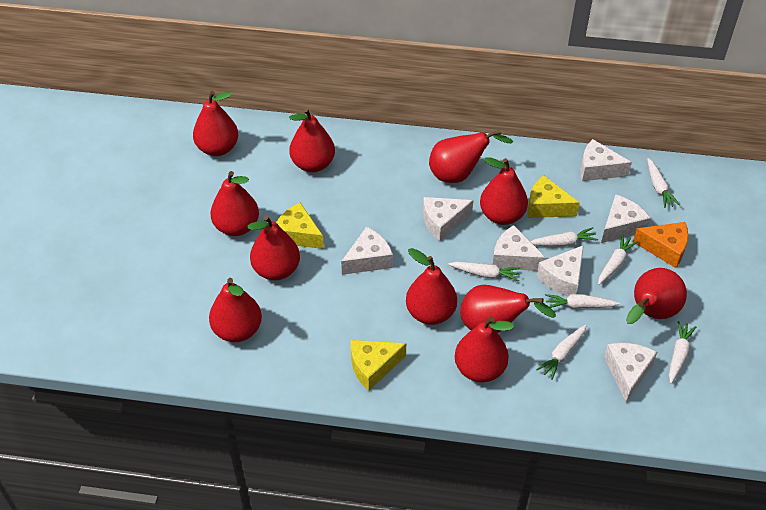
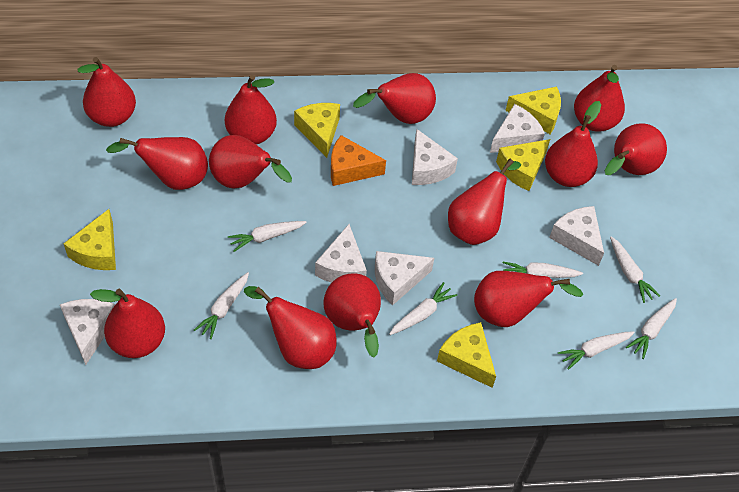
red pear: [193,91,238,156] [209,278,262,342] [210,171,259,236] [248,215,300,280] [289,108,335,172] [406,248,457,325] [429,129,513,183] [455,316,514,382] [460,285,556,333] [480,157,528,225] [626,268,687,324] = 11 -> [77,57,136,127] [90,289,165,358] [106,137,208,190] [209,135,292,189] [225,75,277,144] [244,286,336,369] [323,273,381,357] [353,73,436,124] [448,159,521,245] [474,271,583,327] [545,101,601,187] [574,65,625,132] [605,123,667,175] = 13
white cheese: [341,226,393,275] [423,197,473,241] [493,225,546,271] [537,245,584,296] [580,139,632,181] [601,194,651,243] [604,343,657,402] = 7 -> [59,299,115,365] [315,224,367,282] [375,251,434,305] [412,129,458,185] [490,104,545,153] [549,206,604,266] = 6
yellow cheese: [276,202,324,249] [351,340,406,391] [527,175,580,218] = 3 -> [63,209,116,270] [294,103,340,158] [437,322,496,388] [496,139,550,191] [505,86,561,134] = 5

